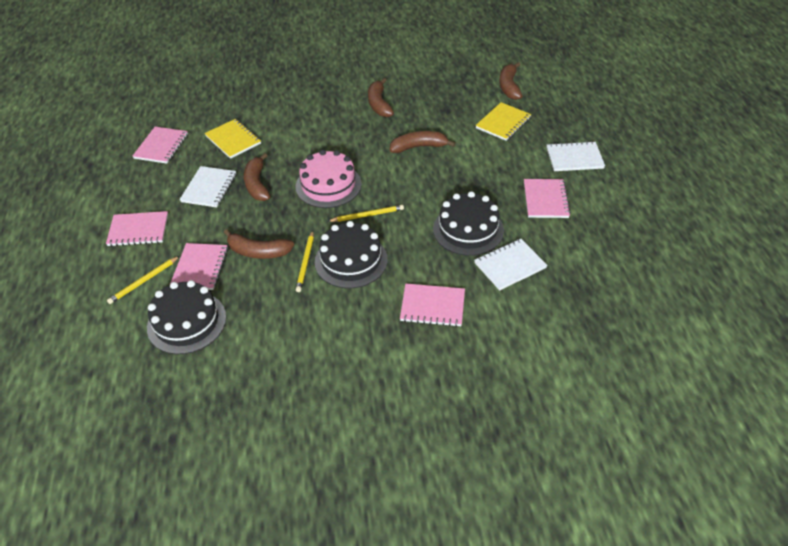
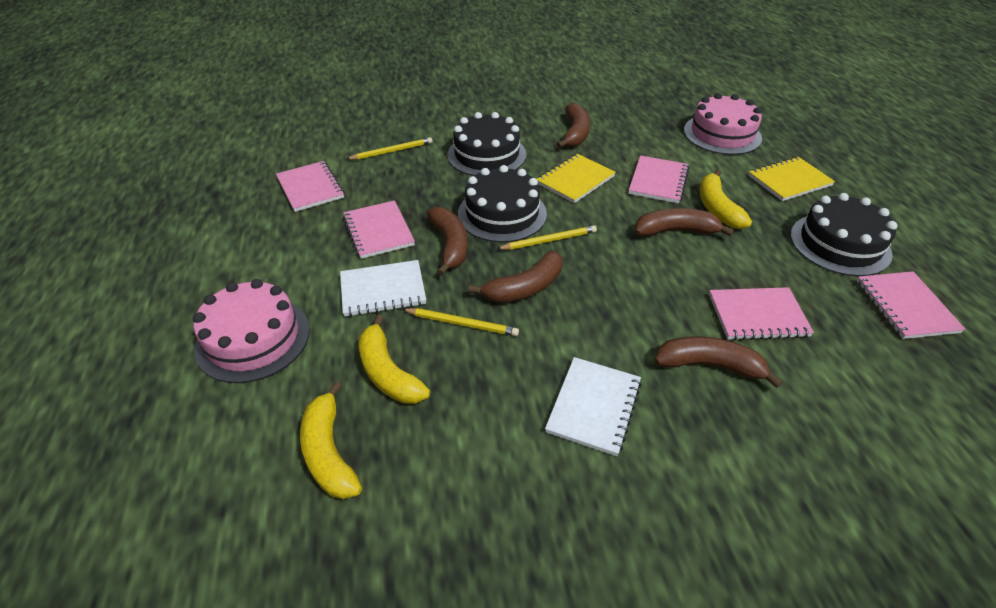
pink cake: [295,150,362,208] = 1 -> [193,279,310,383] [684,93,762,155] = 2
white notebook: [179,166,236,207] [474,239,548,290] [546,141,605,171] = 3 -> [340,260,426,317] [545,357,642,456] = 2
yellow banana: none = 0 -> [300,382,362,499] [359,314,430,404] [699,169,752,229] = 3

